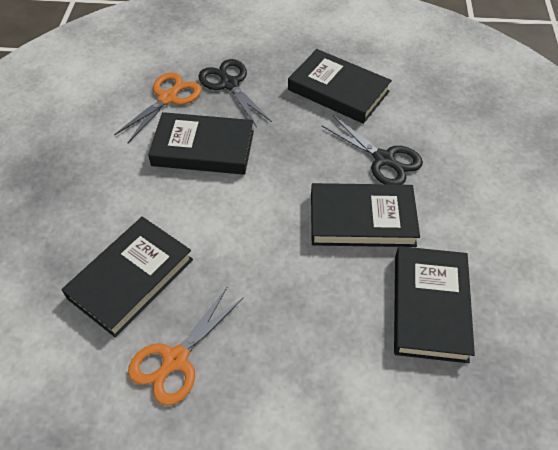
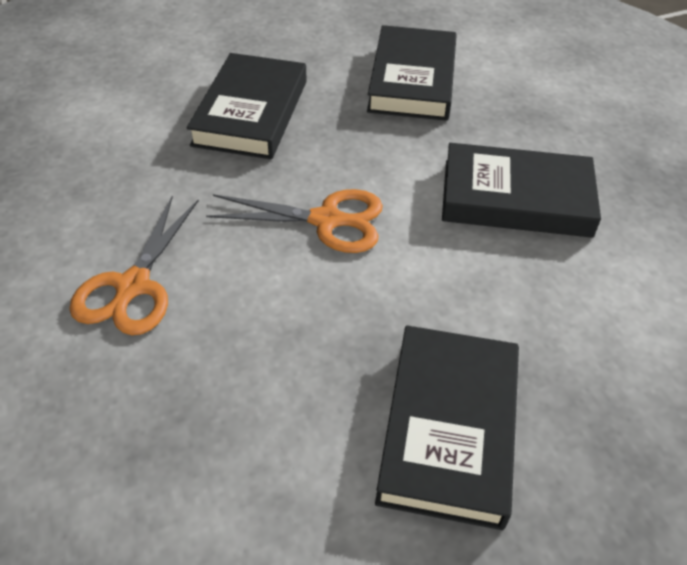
black book: [61,217,193,338] [148,112,254,175] [288,49,392,124] [311,183,420,247] [394,246,475,363] = 5 -> [187,53,307,159] [367,25,457,121] [375,325,519,530] [442,143,601,238] = 4
black scissors: [199,59,272,127] [322,116,423,185] = 2 -> none = 0

